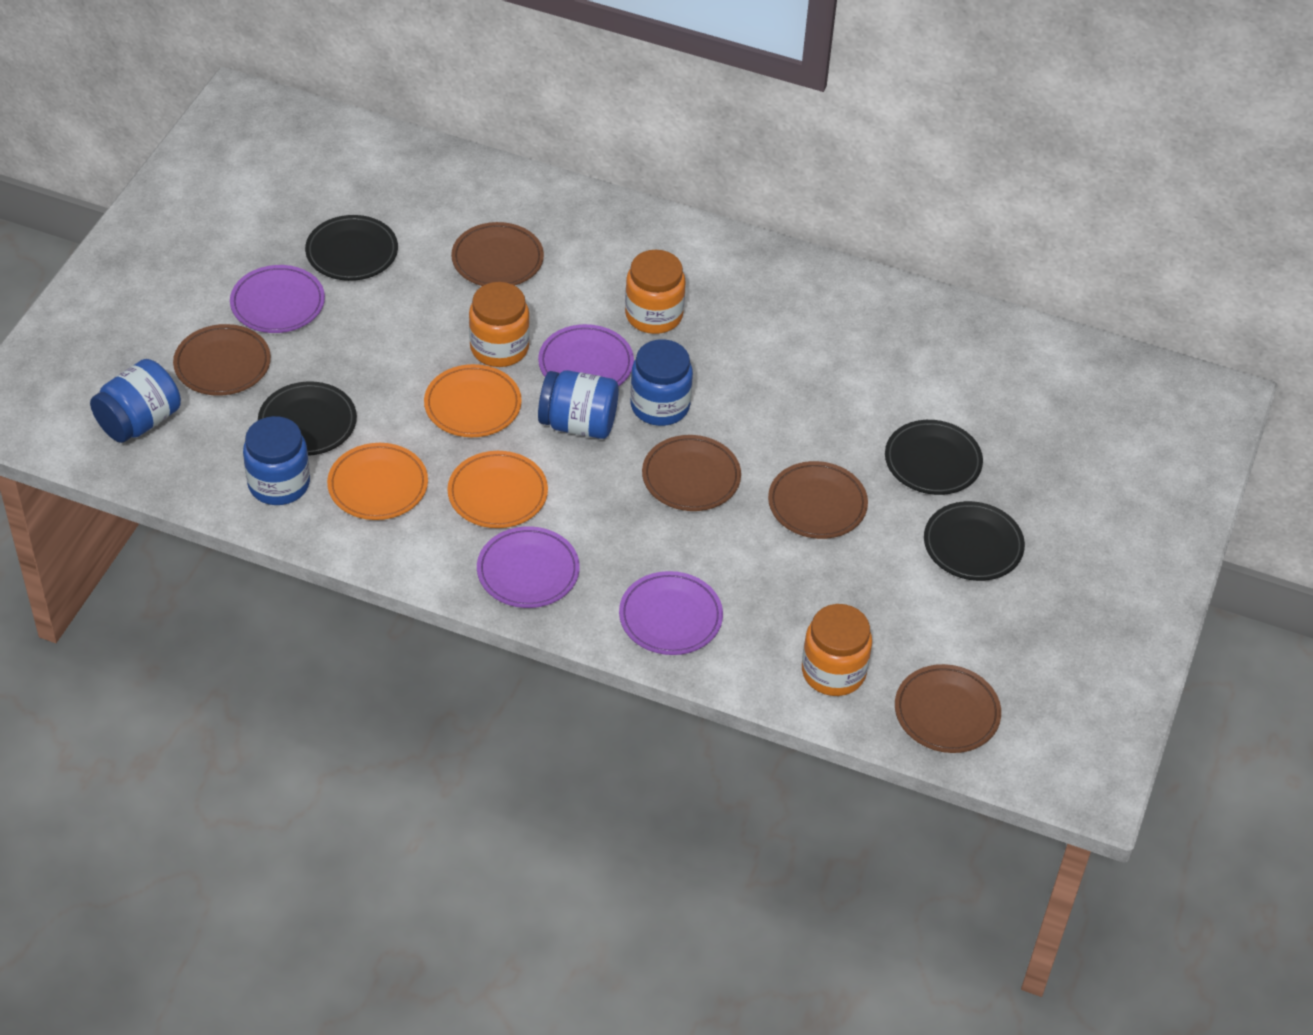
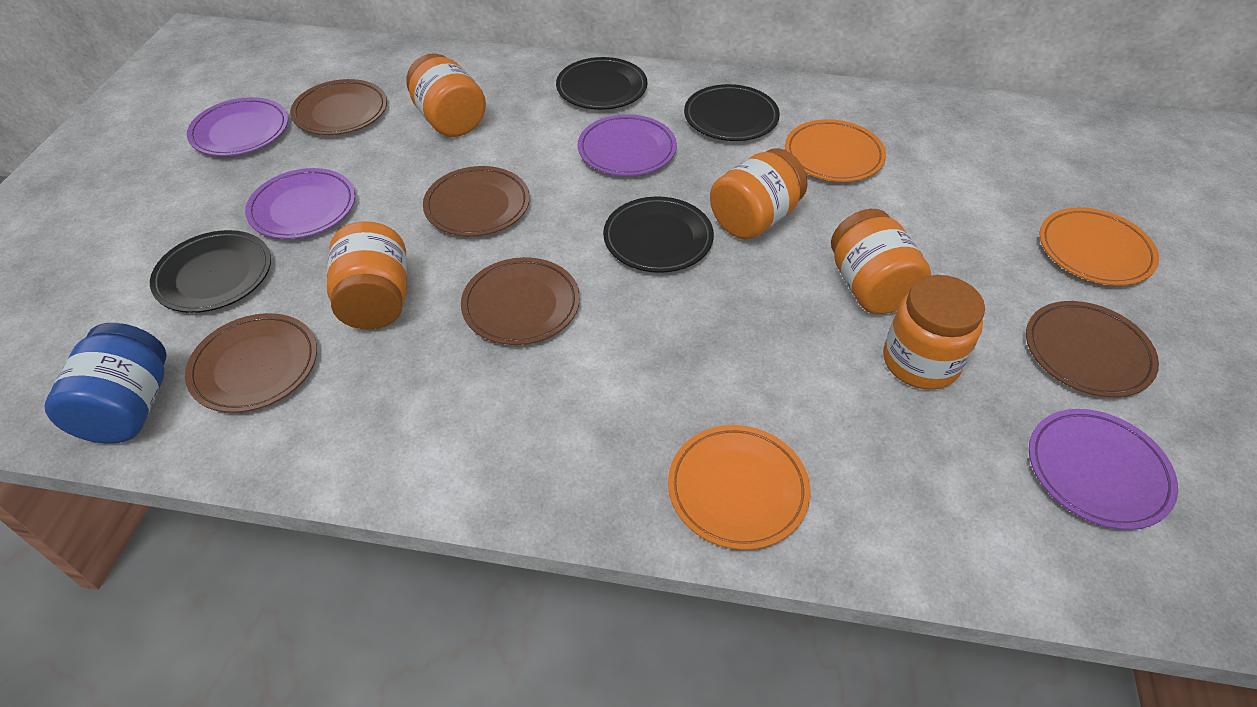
blue jar: [90,359,181,443] [243,416,310,505] [538,370,618,439] [630,339,693,426] = 4 -> [44,323,167,444] = 1
orange jar: [469,282,530,367] [625,250,686,334] [802,604,872,696] = 3 -> [327,221,407,330] [406,53,486,137] [710,148,807,240] [831,209,931,314] [883,275,985,390] = 5

